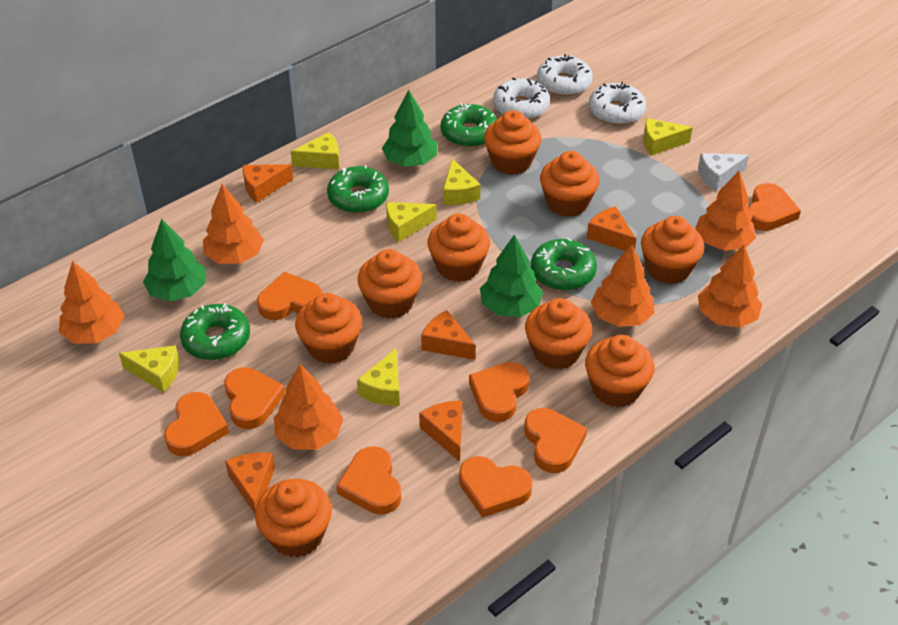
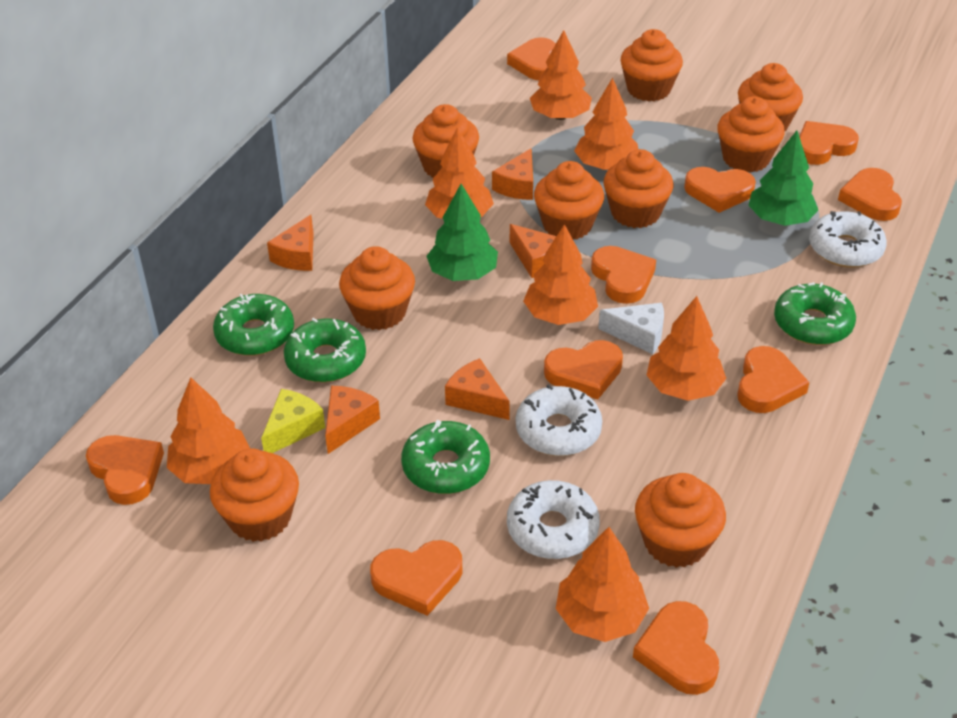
green tree: [143,219,206,301] [382,89,437,167] [480,235,543,317] = 3 -> [426,184,498,281] [748,131,818,226] = 2
orange heart: [164,392,229,456] [224,367,285,429] [257,272,322,320] [336,446,401,515] [459,456,532,518] [469,362,529,422] [524,408,587,473] [748,183,801,231] = 8 -> [86,435,164,505] [370,540,463,616] [507,37,556,80] [544,340,623,399] [591,246,656,304] [633,601,719,695] [684,167,756,213] [737,346,810,413] [799,121,859,165] [838,168,902,221] = 10
orange tree: [59,261,125,344] [203,184,264,264] [274,364,343,450] [591,245,655,327] [695,171,756,251] [698,245,762,328] = 6 -> [167,378,250,484] [425,127,494,219] [523,224,598,325] [530,30,592,120] [556,527,649,642] [574,78,638,170] [647,296,726,401] = 7
yellow cheese: [119,345,180,393] [290,132,340,169] [357,348,400,406] [386,202,437,242] [443,159,481,205] [643,118,693,156] = 6 -> [261,389,325,453] = 1

